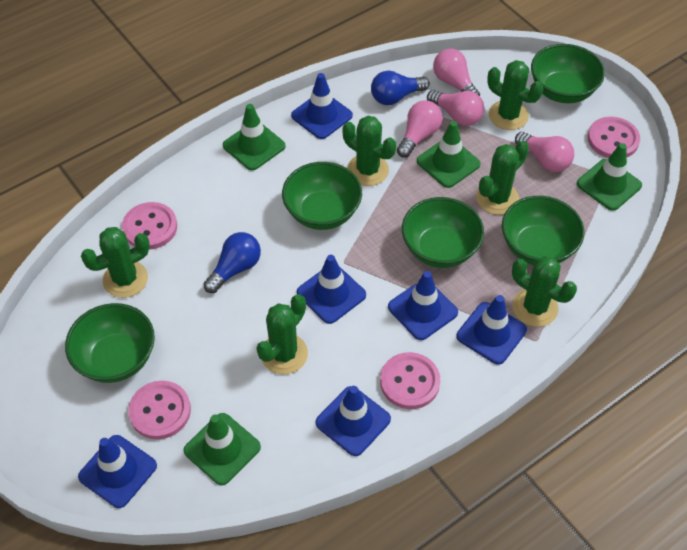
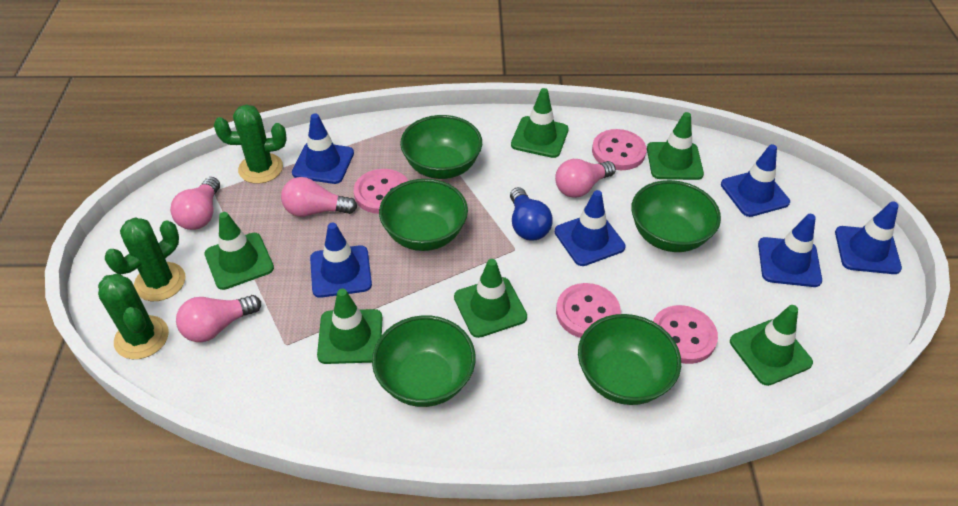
blue light bulb: [204,232,261,293] [371,70,430,105] = 2 -> [510,187,553,241] = 1
green cactus: [81,227,150,298] [256,294,308,374] [343,116,396,186] [476,141,529,215] [487,60,543,130] [512,256,577,327] = 6 -> [98,273,169,359] [105,217,186,301] [214,104,287,184] = 3
green traffic cone: [184,413,261,485] [223,104,286,170] [417,121,480,188] [577,143,642,211] = 4 -> [204,212,274,290] [317,289,382,364] [454,259,527,338] [511,88,569,158] [647,112,704,180] [730,305,813,386] = 6

